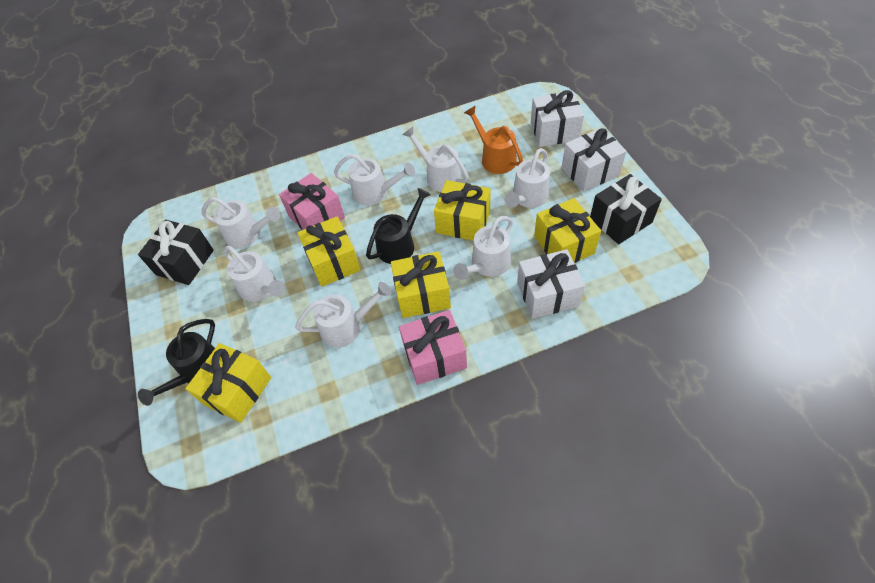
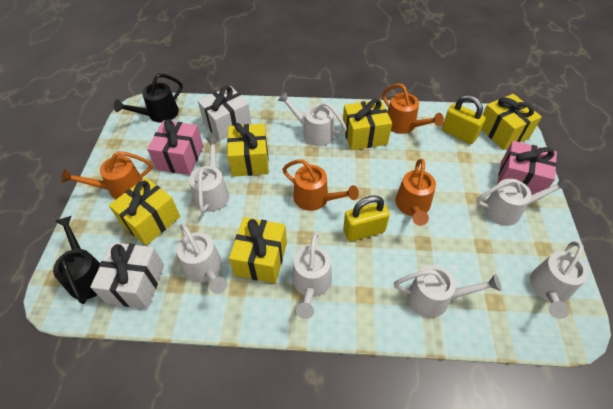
black gift: [138,220,214,285] [590,174,662,244] = 2 -> none = 0
orange watering can: [464,106,523,174] = 1 -> [61,151,153,199] [282,159,359,211] [382,84,444,134] [395,159,436,226] = 4
white gift: [517,249,585,319] [531,90,584,147] [562,127,627,192] = 3 -> [90,242,164,309] [198,86,252,141] = 2
yellow padlock: none = 0 -> [343,195,390,241] [442,95,486,144] = 2

